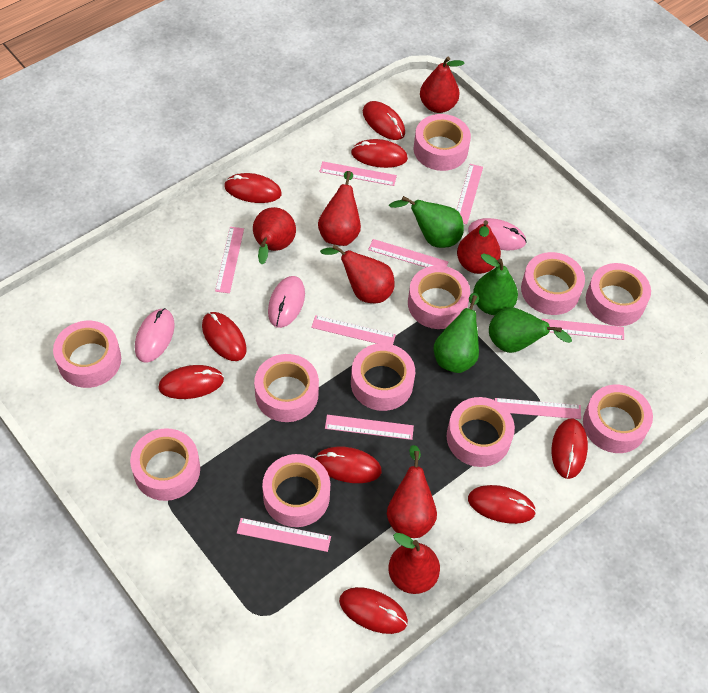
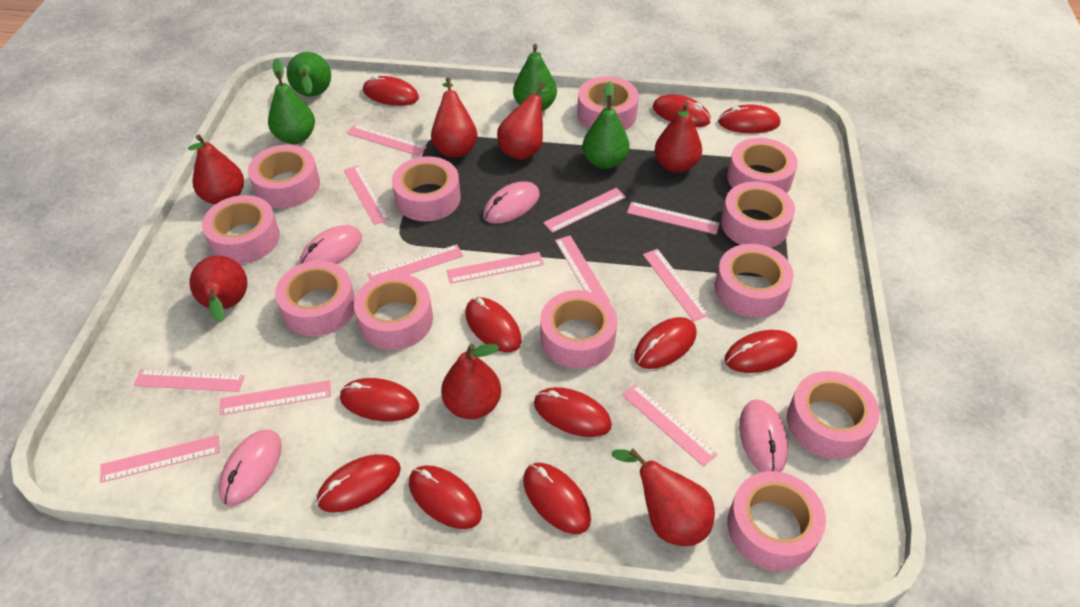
pink mouse: [135,308,175,363] [268,276,305,328] [468,218,527,250] = 3 -> [219,429,282,506] [300,225,362,264] [483,181,540,224] [739,399,788,472] = 4
pink ruler: [215,227,244,293] [237,518,331,552] [311,315,396,345] [319,161,397,186] [325,415,414,440] [368,239,448,267] [457,164,483,224] [495,398,581,419] [542,319,624,340] = 9 -> [100,435,220,483] [134,370,245,392] [220,380,331,415] [344,165,390,225] [347,124,427,156] [367,244,463,280] [447,252,544,284] [543,188,626,233] [555,235,610,302] [622,384,717,467] [627,202,720,234] [643,249,709,321] = 12
pink tape: [53,321,121,388] [130,428,200,501] [254,354,319,422] [262,454,331,527] [351,343,415,411] [408,265,470,329] [414,114,471,171] [447,397,515,467] [521,252,585,315] [583,384,653,453] [586,263,651,326] = 11 -> [202,195,280,264] [248,145,320,208] [275,261,355,336] [354,273,433,350] [392,156,461,221] [540,290,617,369] [577,76,639,130] [715,244,794,318] [721,182,795,248] [727,138,798,193] [727,471,826,571] [787,371,880,459] = 12
red mouse: [158,365,224,399] [202,312,247,361] [224,173,282,203] [315,447,382,483] [339,587,408,634] [351,139,408,168] [363,101,405,140] [468,485,536,524] [551,419,588,479] = 9 -> [317,454,401,513] [340,378,419,422] [363,75,419,106] [409,465,482,529] [465,297,522,352] [523,463,591,534] [534,387,612,437] [634,317,697,369] [652,94,711,127] [718,104,780,133] [724,330,797,373] = 11

